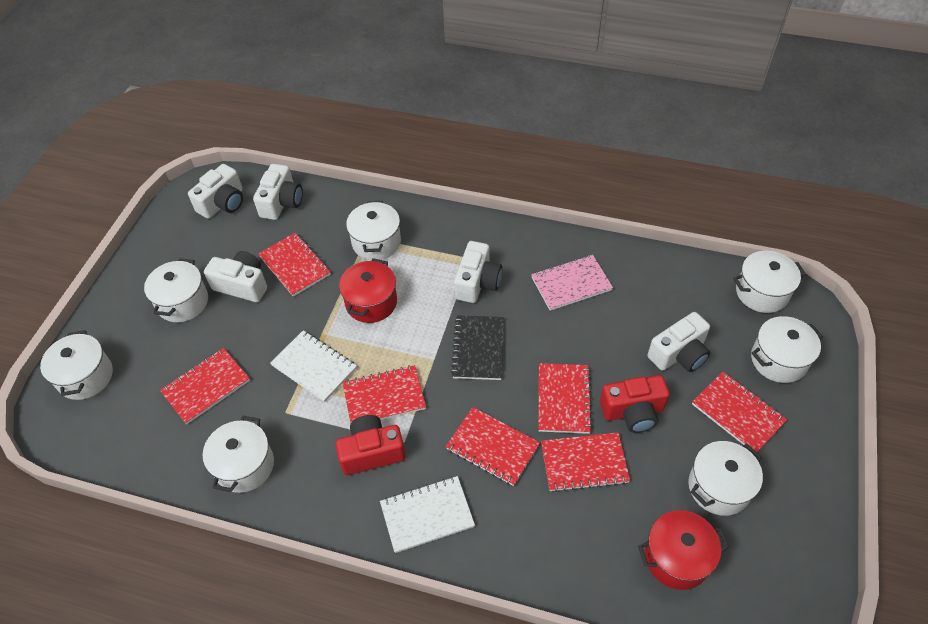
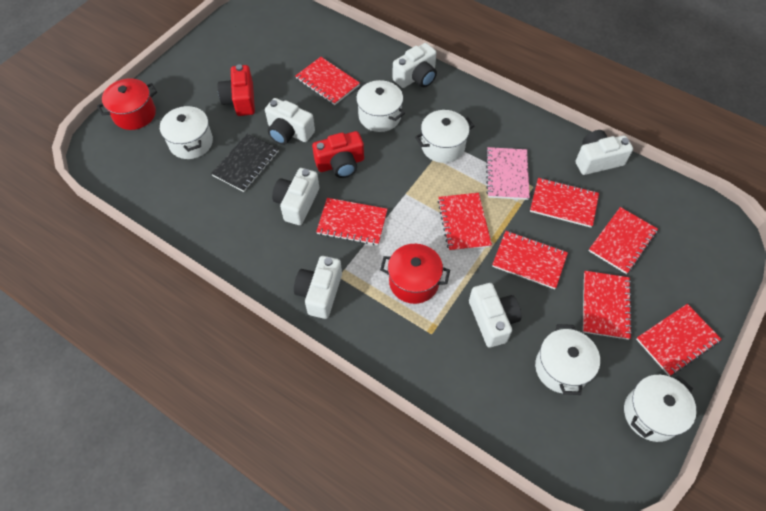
red notebook: [160,348,250,424] [258,232,331,297] [342,365,426,423] [446,407,540,486] [538,363,592,434] [541,432,630,492] [692,372,787,452] = 7 -> [295,57,360,105] [316,198,388,245] [438,193,492,252] [492,231,568,289] [530,178,599,228] [583,271,632,340] [589,207,658,274] [636,304,722,376] = 8
white camera: [188,164,243,219] [204,251,267,302] [253,164,303,220] [454,241,502,303] [648,312,710,372] = 5 -> [265,98,315,145] [272,168,319,225] [294,256,342,319] [392,43,437,88] [469,283,521,347] [576,130,633,175] = 6
white notebook: [270,330,357,402] [380,476,475,553] = 2 -> none = 0
white pot: [40,330,113,400] [144,258,208,322] [203,416,274,493] [346,201,401,260] [688,441,763,516] [733,251,806,313] [751,316,823,383] = 7 -> [160,105,213,159] [355,80,405,132] [415,110,474,163] [535,324,600,395] [624,375,697,442] = 5

